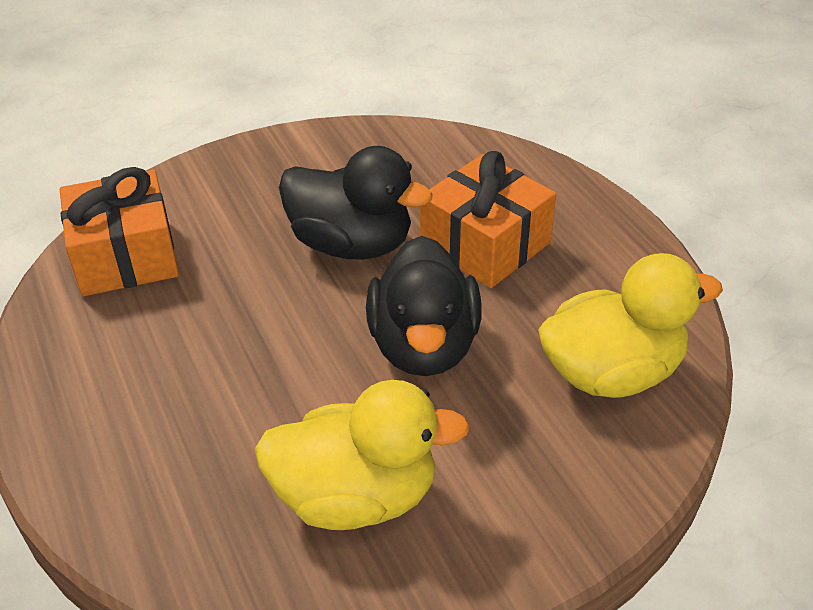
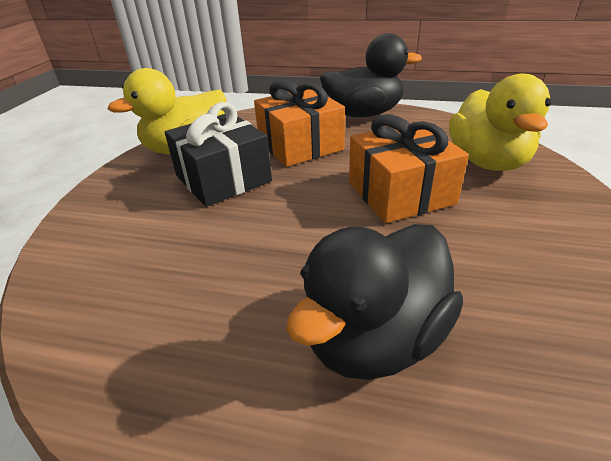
black gift: none = 0 -> [165,102,272,207] = 1

